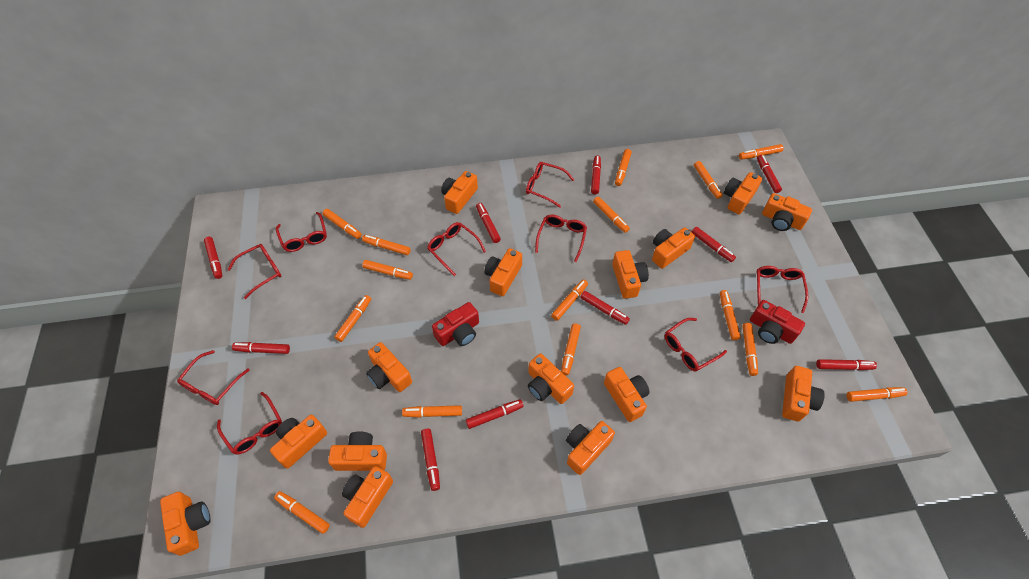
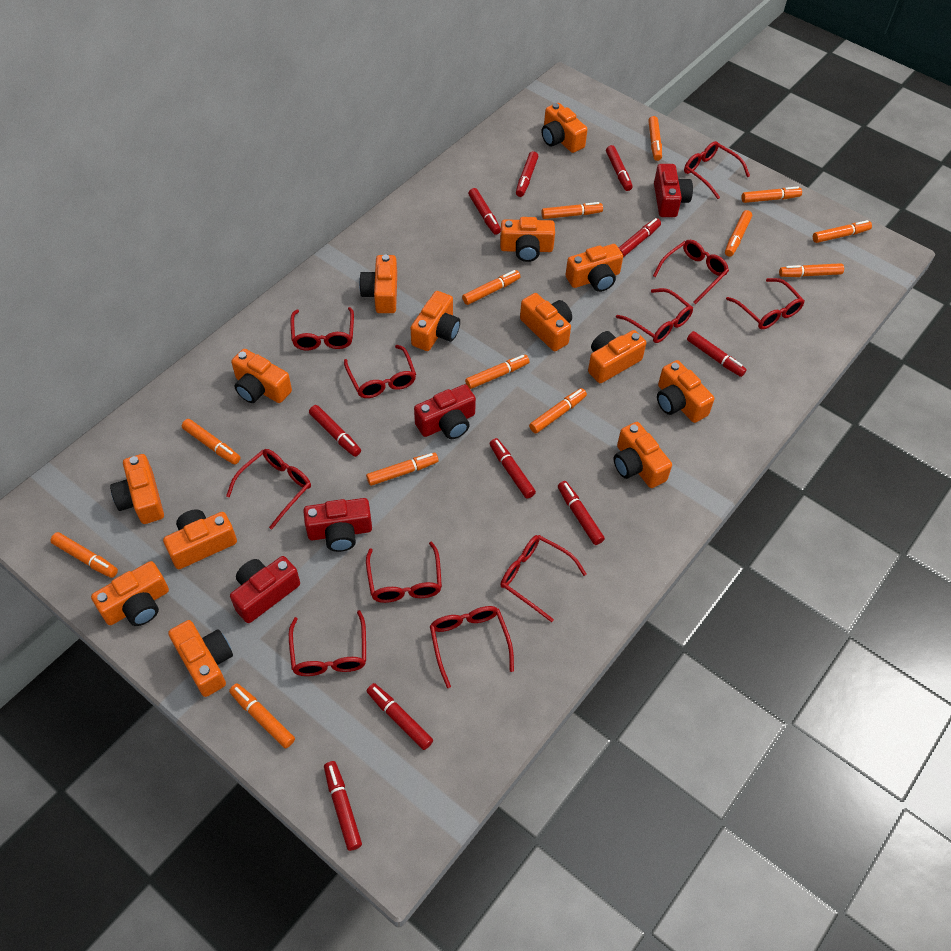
orange camera: [160,492,210,556] [270,415,327,469] [328,432,387,471] [342,466,393,528] [366,342,412,392] [441,171,478,214] [484,248,522,296] [528,353,574,404] [566,421,615,475] [604,367,649,422] [612,250,649,299] [652,227,695,269] [724,172,762,214] [762,193,812,231] [782,366,824,422] = 15 -> [91,561,169,626] [110,454,164,524] [163,509,237,569] [168,620,233,697] [231,349,292,403] [359,255,397,313] [411,291,460,351] [500,217,555,262] [520,293,572,351] [542,103,588,153] [566,244,623,292] [588,330,646,383] [614,422,672,488] [657,360,714,423] = 14
orange marker: [274,491,330,534] [323,209,362,239] [334,295,371,342] [362,235,411,255] [362,260,413,280] [402,405,462,418] [551,279,588,321] [561,323,581,376] [593,196,630,233] [615,149,632,186] [694,161,723,199] [720,290,741,340] [739,144,784,160] [742,323,758,376] [847,387,907,402] = 15 -> [50,532,118,578] [182,419,240,464] [229,683,295,749] [366,453,438,486] [462,270,521,305] [465,354,529,389] [529,388,587,434] [542,202,603,219] [648,116,662,161] [725,210,752,257] [742,186,802,203] [779,263,844,277] [813,220,872,243] = 13
red camera: [432,302,479,346] [750,300,805,344] = 2 -> [230,556,300,623] [303,498,372,552] [414,384,476,439] [654,164,693,217] = 4
red glasses: [177,350,250,405] [217,392,282,455] [227,244,281,299] [276,212,327,252] [427,222,486,276] [526,162,574,208] [535,215,587,262] [665,318,727,372] [756,266,808,313] = 9 -> [226,449,311,529] [289,610,366,676] [290,307,354,350] [344,345,416,398] [366,541,442,603] [430,606,514,688] [500,535,587,622] [616,288,693,343] [653,240,729,304] [684,141,750,199] [726,278,805,329] = 11

